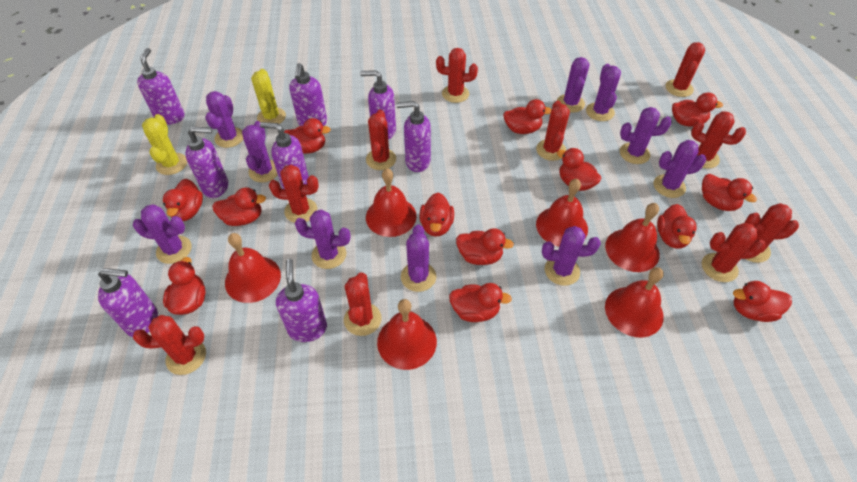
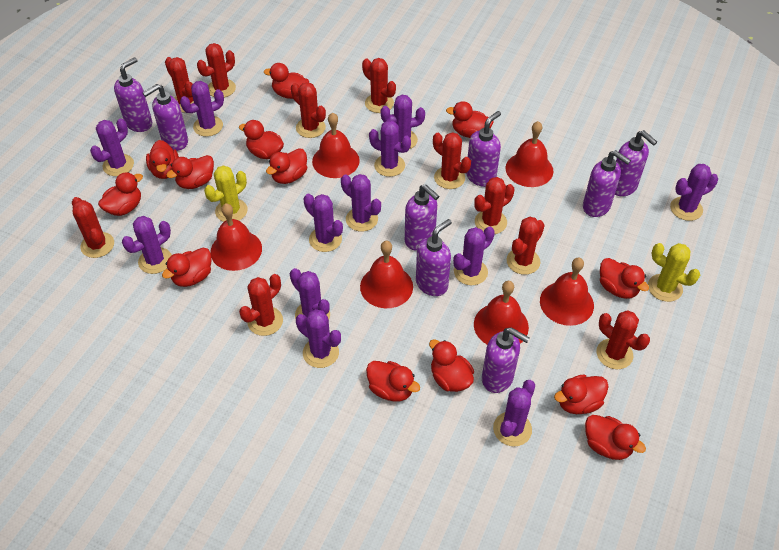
purple cactus: [133,204,192,264] [205,91,243,148] [242,121,278,182] [295,210,350,269] [401,225,436,292] [542,226,601,286] [557,57,589,113] [586,64,621,121] [620,107,672,164] [653,140,706,198] = 10 -> [90,118,134,176] [122,216,172,274] [180,81,224,137] [290,268,330,319] [296,309,341,368] [303,194,343,252] [341,174,381,232] [369,120,411,177] [380,95,425,149] [453,226,495,285] [493,380,535,446] [670,164,718,221] = 12

